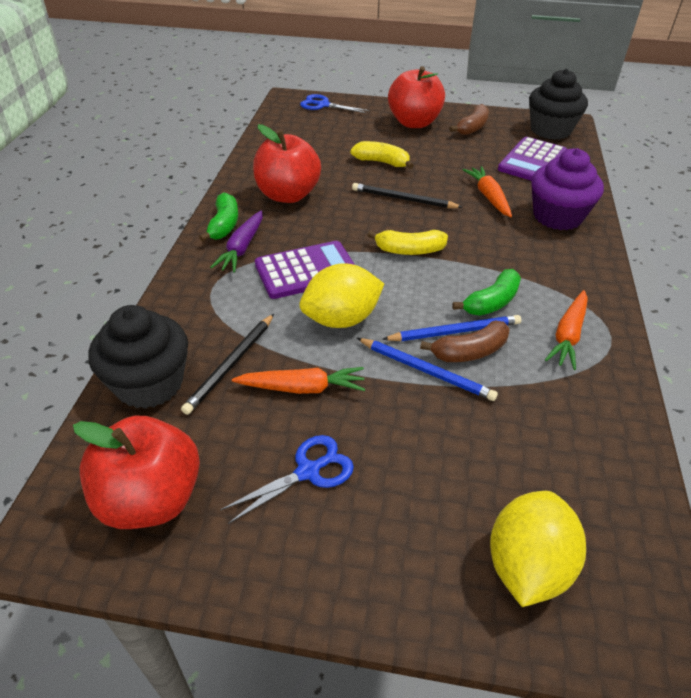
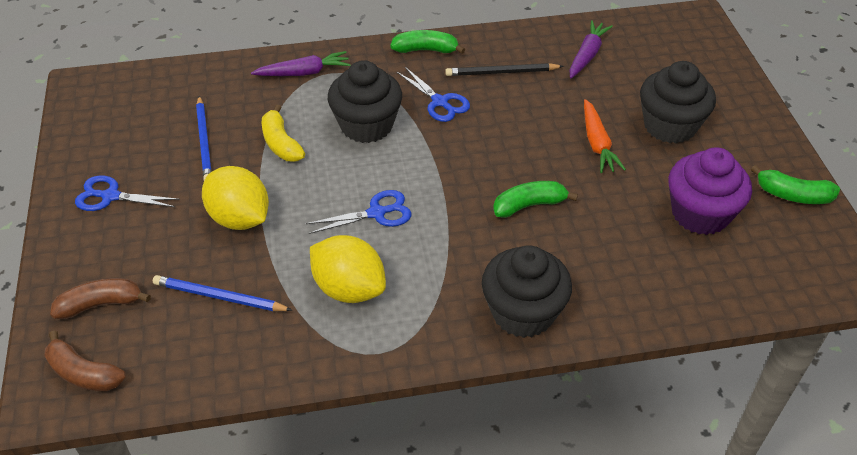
black cupcake: [88,305,188,409] [529,69,588,140] = 2 -> [328,60,402,143] [482,245,572,338] [640,61,716,144] = 3
black pencil: [181,314,274,415] [352,183,462,208] = 2 -> [445,63,564,76] = 1
blue scissors: [220,435,354,524] [300,94,369,113] = 2 -> [75,175,180,211] [306,190,412,234] [397,67,470,122] = 3
green banana: [199,192,238,242] [452,269,521,316] = 2 -> [390,30,465,54] [493,181,578,218] [751,165,840,204] = 3
orange carrot: [232,367,365,394] [463,166,512,217] [545,290,588,370] = 3 -> [584,99,626,173] = 1
purple calculator: [255,241,355,299] [498,137,568,181] = 2 -> none = 0
purple carrot: [210,210,263,272] = 1 -> [251,51,351,76] [569,20,613,78] = 2
red apple: [73,416,200,529] [253,124,321,203] [388,66,445,128] = 3 -> none = 0
yellow banana: [350,141,414,169] [367,230,448,255] = 2 -> [261,104,305,162] = 1

